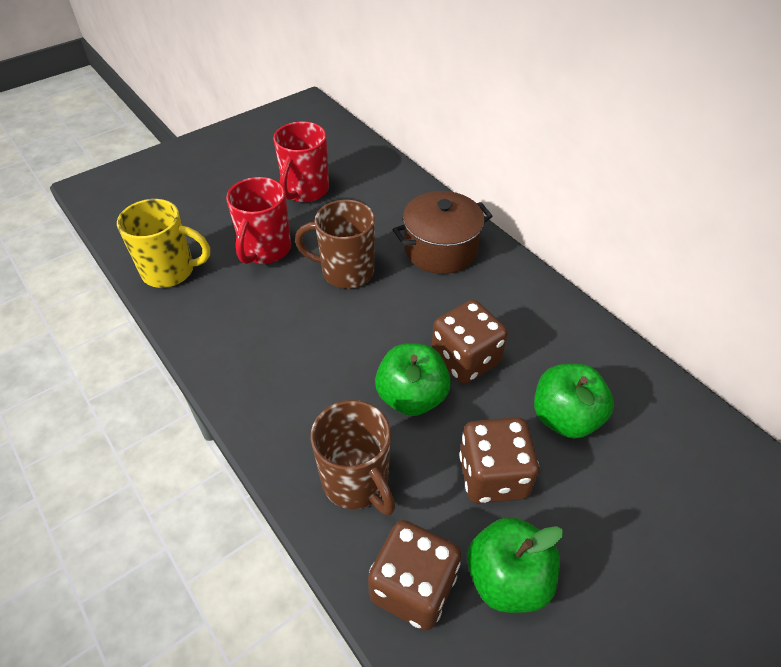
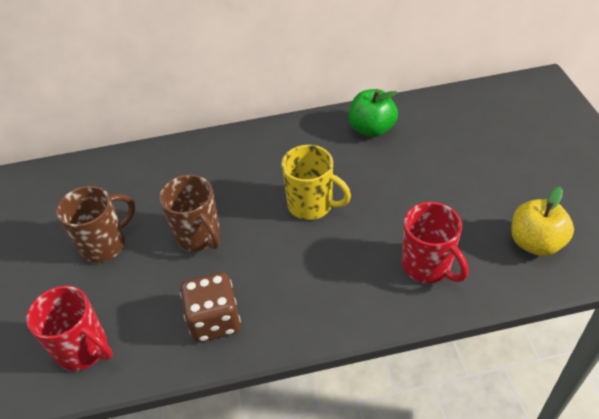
brown dice: [368,520,461,630] [432,300,508,384] [459,417,539,504] = 3 -> [180,272,241,342] = 1
brown pot: [393,191,493,274] = 1 -> none = 0
green apple: [375,343,451,416] [467,517,563,613] [534,364,614,439] = 3 -> [349,89,398,137] = 1
yellow apple: none = 0 -> [511,187,574,256] = 1

